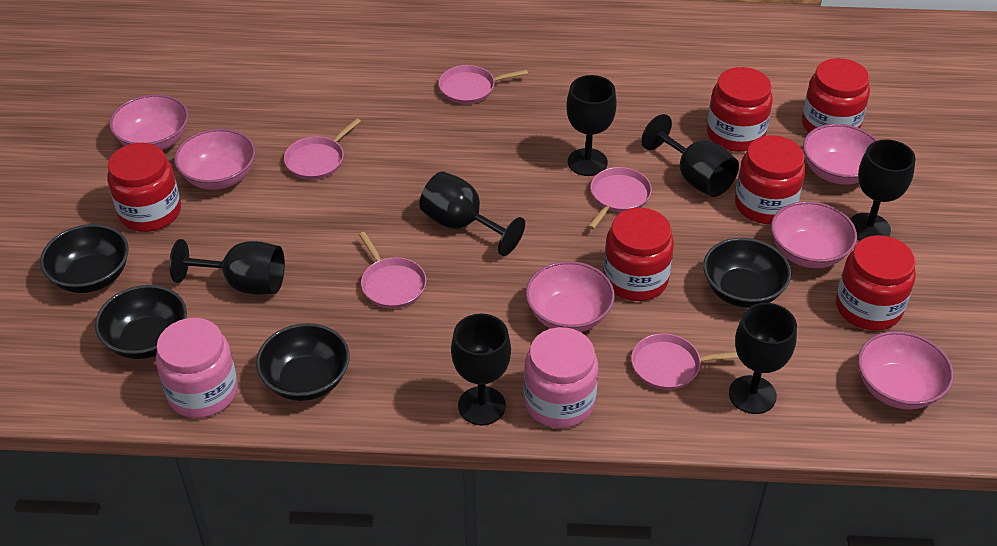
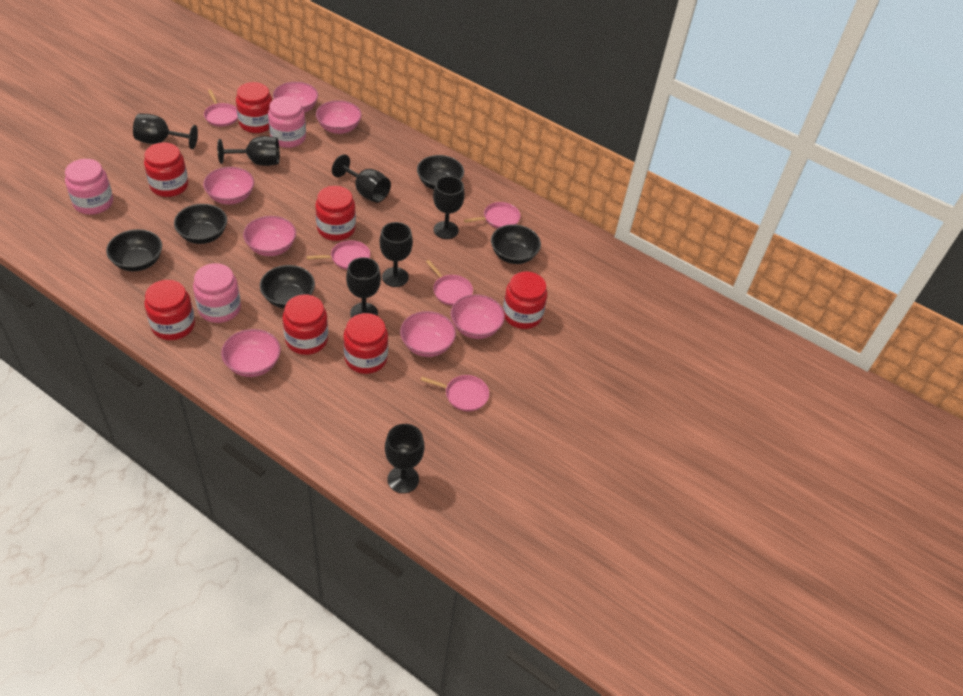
black bowl: [40,224,129,293] [95,285,187,359] [256,323,350,401] [703,238,791,308] = 4 -> [106,229,162,271] [174,204,227,244] [260,265,315,308] [417,155,464,190] [491,224,541,264] = 5
pink bowl: [109,94,188,150] [174,129,255,190] [526,261,614,332] [771,201,857,268] [803,124,878,185] [858,331,954,410] = 6 -> [203,167,254,205] [221,329,281,377] [243,216,296,256] [273,82,318,113] [316,100,362,134] [400,311,456,357] [451,294,505,339] = 7
pink jar: [156,318,238,418] [524,327,598,428] = 2 -> [65,159,113,215] [193,263,241,323] [268,96,306,148] = 3
red jar: [107,143,181,232] [603,208,674,301] [707,67,773,152] [735,135,806,224] [802,58,870,133] [836,235,916,331] = 6 -> [144,142,188,197] [144,280,195,340] [236,82,272,133] [283,294,328,355] [315,186,356,241] [344,313,388,374] [503,271,547,329] = 7

